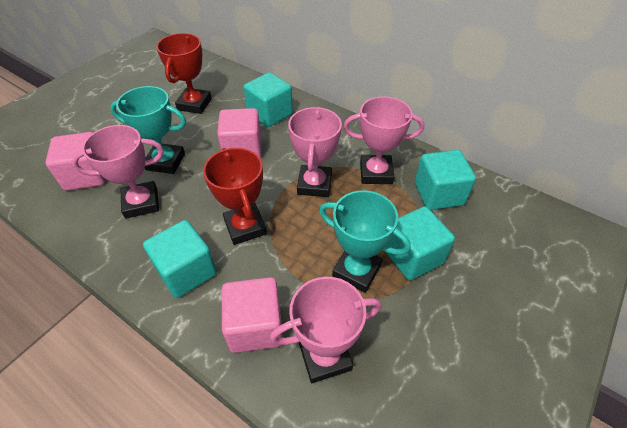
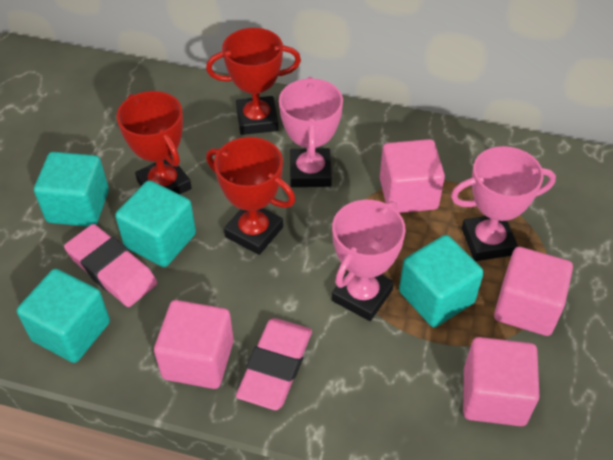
pink cube: [45,132,105,191] [217,108,261,158] [222,277,283,353] = 3 -> [154,300,234,389] [380,139,445,213] [463,337,540,426] [494,247,573,336] = 4
pink eraser: none = 0 -> [64,224,158,307] [236,318,312,410] = 2
pink trophy: [72,125,164,219] [270,277,381,383] [288,107,342,197] [343,96,424,184] = 4 -> [279,77,343,187] [332,200,406,321] [451,146,556,261] = 3
red trophy: [156,33,212,114] [203,148,267,245] = 2 -> [116,91,192,194] [206,28,301,135] [206,137,295,255] = 3
turquoise trophy: [110,86,186,174] [319,190,411,293] = 2 -> none = 0

